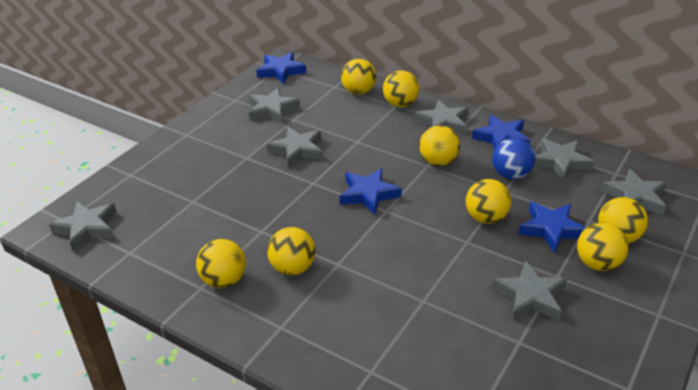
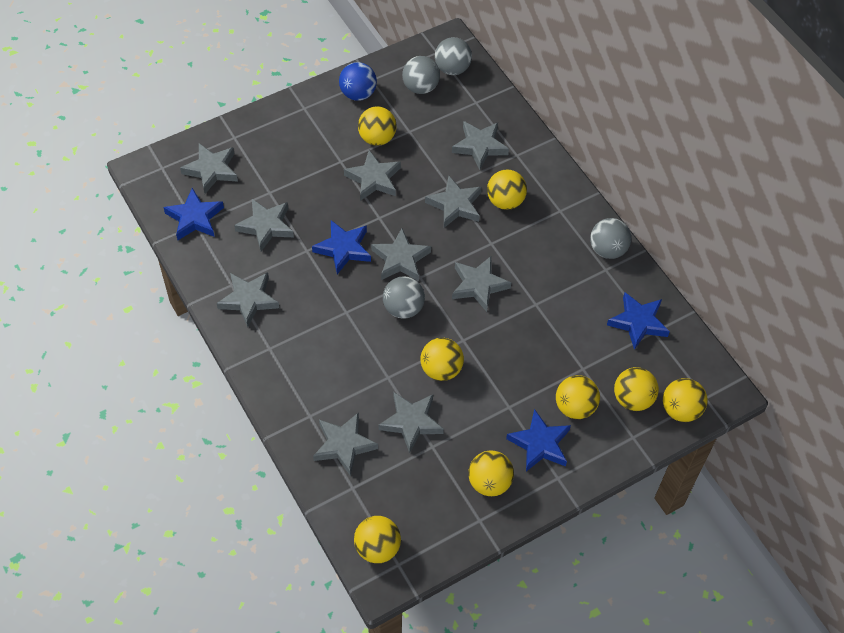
grey ball: none = 0 -> [383,276,425,319] [402,56,440,94] [435,37,472,75] [590,218,631,259] = 4
grey star: [49,201,117,251] [248,88,300,123] [267,127,323,168] [415,100,469,135] [492,261,567,320] [533,138,594,181] [601,169,667,215] = 7 -> [180,143,238,194] [217,272,279,327] [234,199,294,251] [313,412,378,476] [344,150,401,201] [371,228,431,281] [379,392,444,453] [425,176,482,228] [452,121,509,170] [452,256,511,312] = 10

